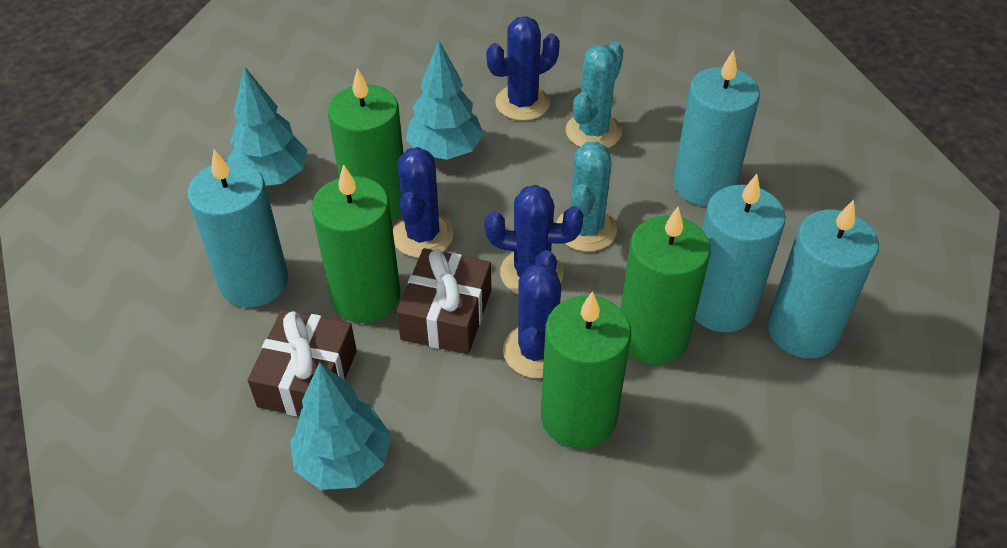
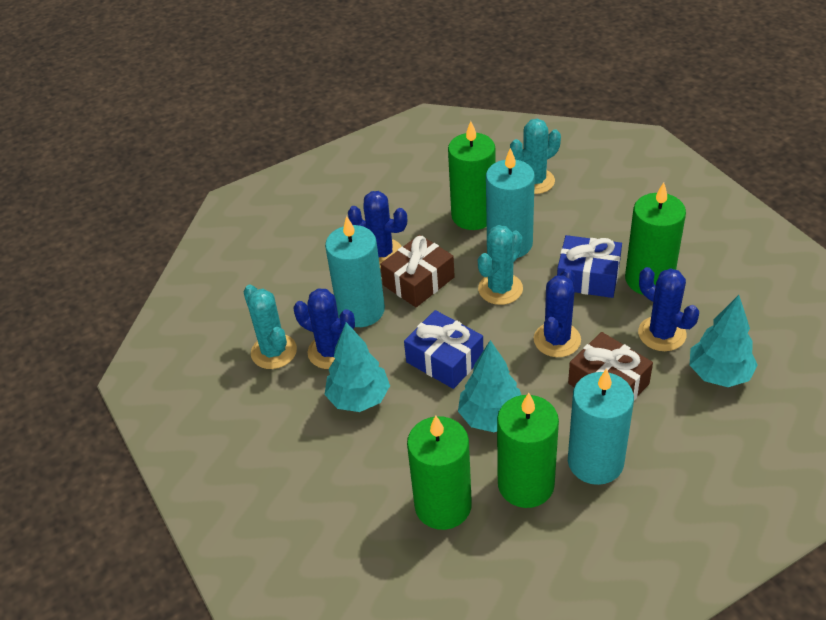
blue gift: none = 0 -> [404,310,483,389] [557,235,622,298] = 2
turquoise cactus: [556,141,617,252] [566,42,624,148] = 2 -> [243,285,297,369] [478,225,523,305] [510,119,561,194] = 3
turquoise candle: [187,149,288,307] [673,50,760,206] [695,174,786,332] [768,200,879,358] = 4 -> [325,216,385,327] [486,148,535,258] [568,368,634,485] = 3

